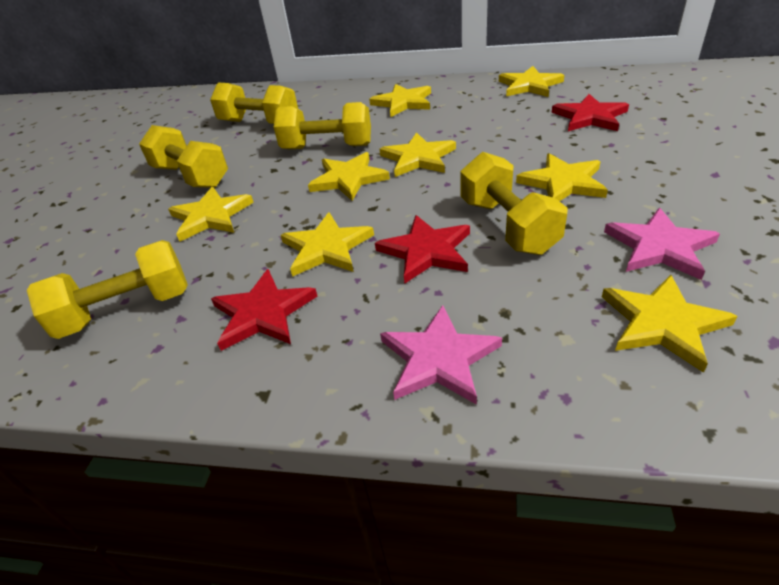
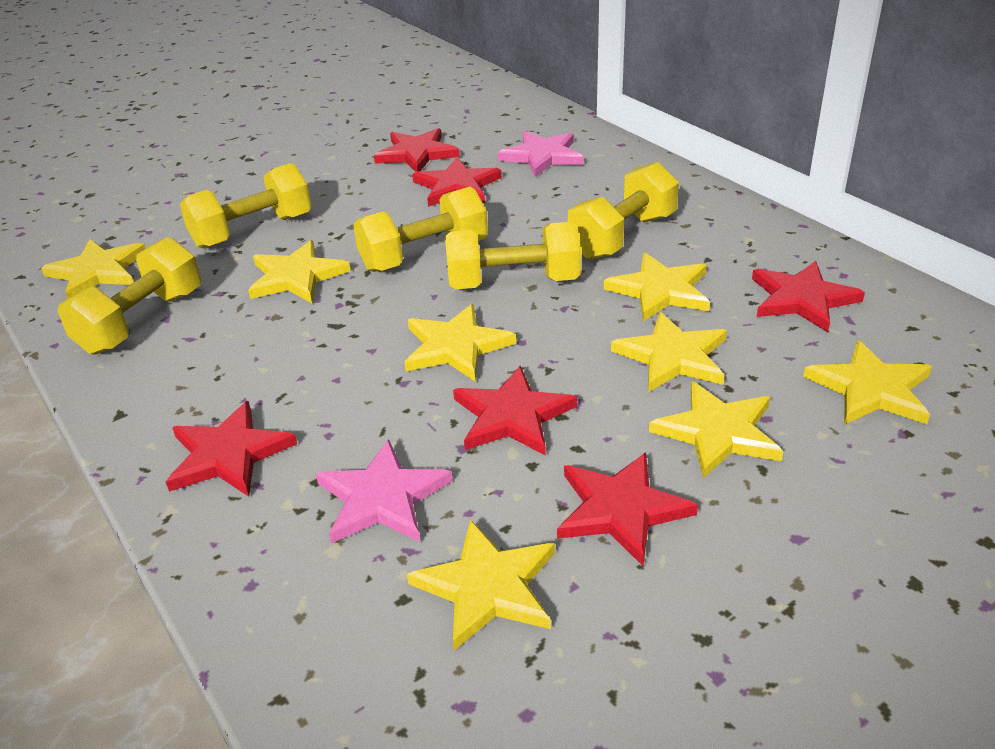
red star: [211,269,317,351] [375,215,470,283] [552,94,629,131] = 3 -> [166,401,297,497] [374,128,460,172] [412,157,502,207] [453,366,577,456] [557,452,698,566] [752,261,865,332] = 6

